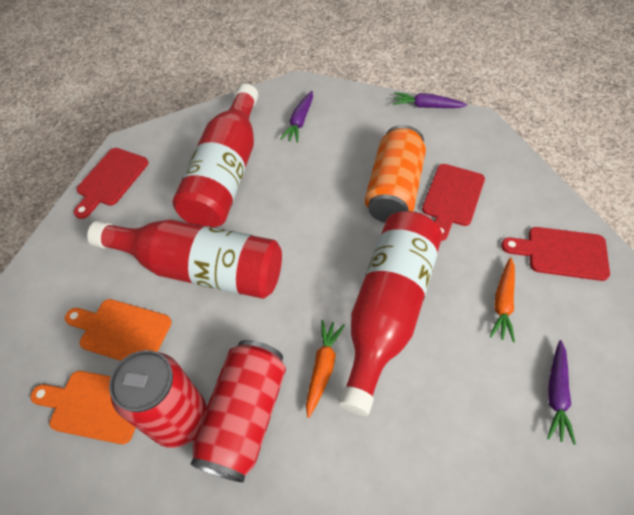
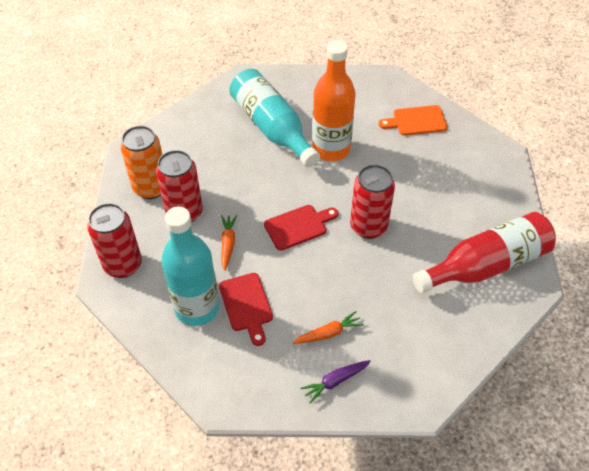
orange bottle: none = 0 -> [312,40,356,161] = 1
orange cutting board: [30,371,136,444] [65,299,172,361] = 2 -> [379,105,448,136] = 1
purple carrot: [280,91,313,143] [393,92,468,108] [547,340,576,445] = 3 -> [300,360,371,403] = 1
red bottle: [87,220,282,299] [172,84,259,227] [338,211,442,416] = 3 -> [413,212,556,293] = 1
red can: [109,350,207,448] [190,340,286,482] = 2 -> [87,203,142,278] [156,150,203,222] [350,165,395,239] = 3
red cutting board: [74,148,148,219] [422,164,485,241] [501,227,610,281] = 3 -> [219,273,273,346] [264,205,338,250] = 2
turquoise bottle: none = 0 -> [161,206,220,326] [229,69,320,167] = 2

